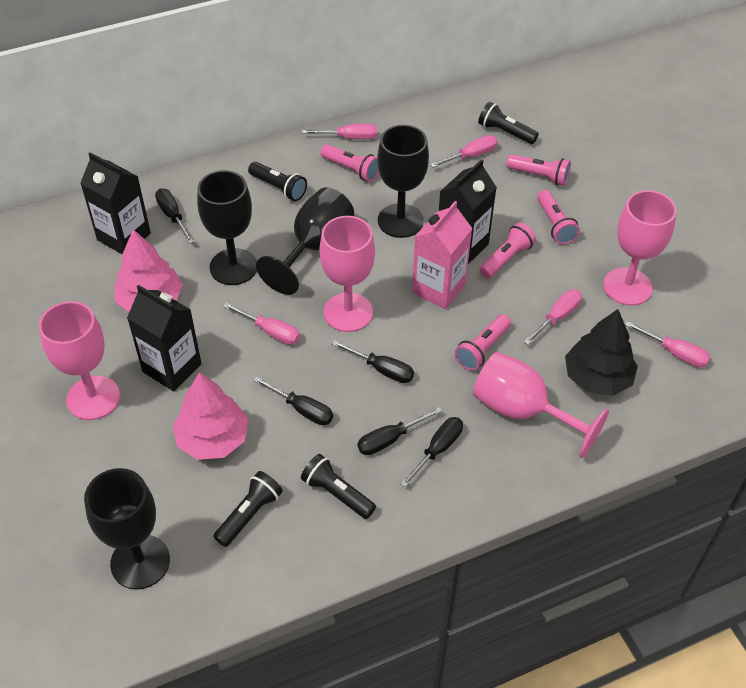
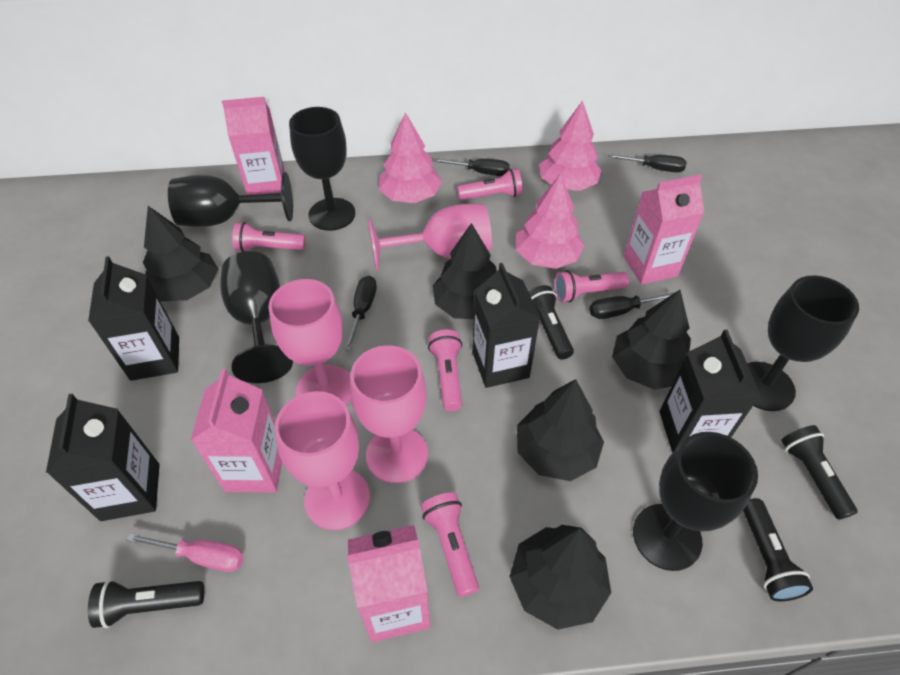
black carton: [80,152,151,254] [127,285,202,391] [439,159,497,264] = 3 -> [46,394,160,521] [88,256,179,381] [472,263,540,388] [660,330,761,453] = 4
black goblet: [84,468,170,590] [197,170,257,285] [256,187,354,295] [377,125,429,238] = 4 -> [168,172,293,227] [220,251,293,383] [289,107,355,231] [633,432,758,571] [747,275,859,411] = 5
black screwdriver: [155,188,194,244] [253,376,333,425] [332,340,414,383] [358,407,442,455] [401,417,463,488] = 5 -> [344,276,377,351] [433,158,510,176] [590,292,675,319] [608,154,687,172] = 4
black tree: [565,309,638,396] = 1 -> [143,206,218,302] [433,223,497,319] [509,525,611,630] [517,379,604,481] [612,290,691,390] = 5
pink carton: [412,201,472,309] = 1 -> [191,369,282,493] [222,97,285,195] [347,525,430,642] [623,174,705,284] = 4
pink screwdriver: [223,303,300,345] [302,124,377,139] [430,135,498,168] [524,289,582,345] [625,321,710,367] = 5 -> [127,533,244,572] = 1
pink tree: [114,229,183,312] [173,372,249,460] = 2 -> [379,112,442,203] [516,174,585,269] [539,101,602,191] = 3

